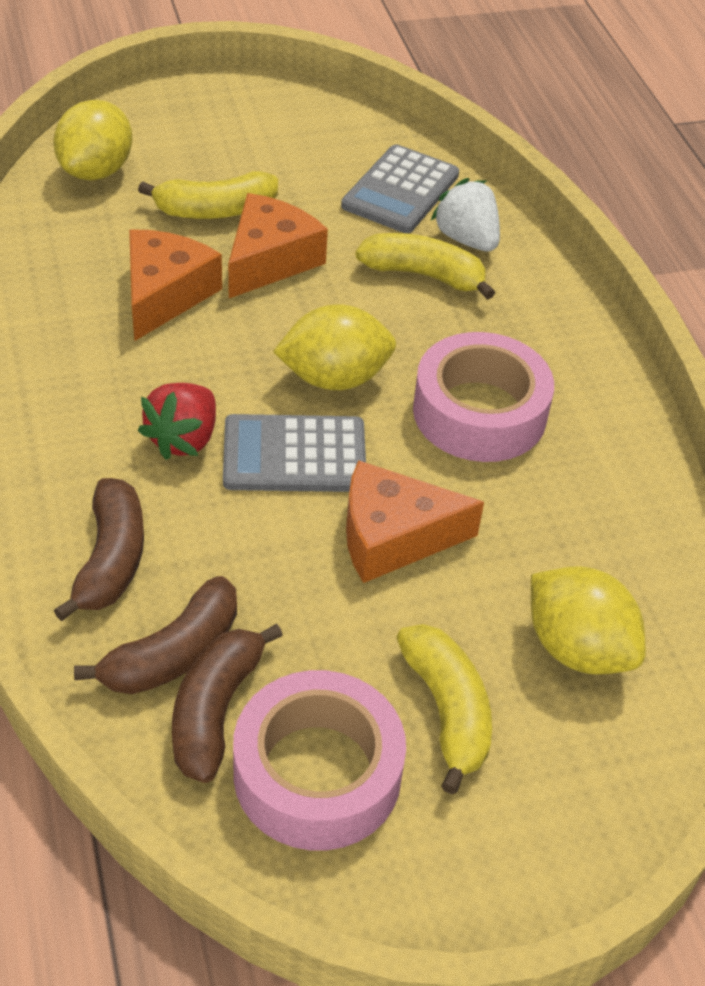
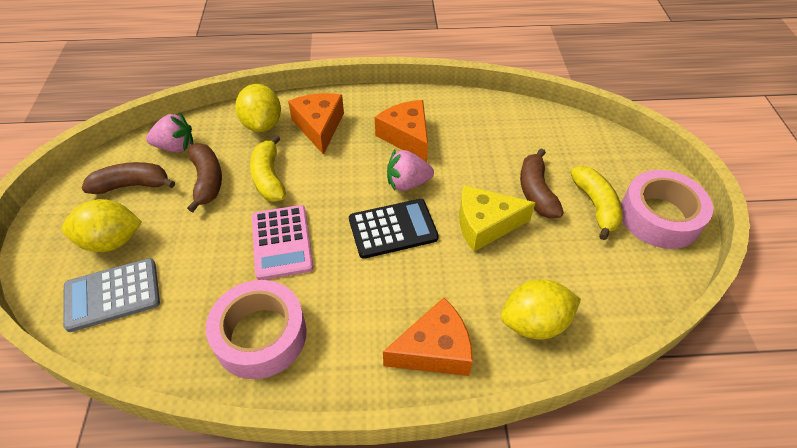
black calculator: none = 0 -> [349,199,439,259] = 1
grey calculator: [223,414,366,492] [341,144,459,233] = 2 -> [63,258,160,332] = 1
pink calculator: none = 0 -> [252,205,313,280] = 1
pink strawberry: none = 0 -> [146,112,193,152] [387,150,434,191] = 2
red strawberry: [138,383,216,460] = 1 -> none = 0
white strawberry: [431,178,500,251] = 1 -> none = 0
yellow banana: [138,171,278,219] [355,233,495,300] [396,624,492,794] = 3 -> [250,135,286,202] [570,166,623,240] = 2
yellow cheese: none = 0 -> [459,185,536,252] = 1

